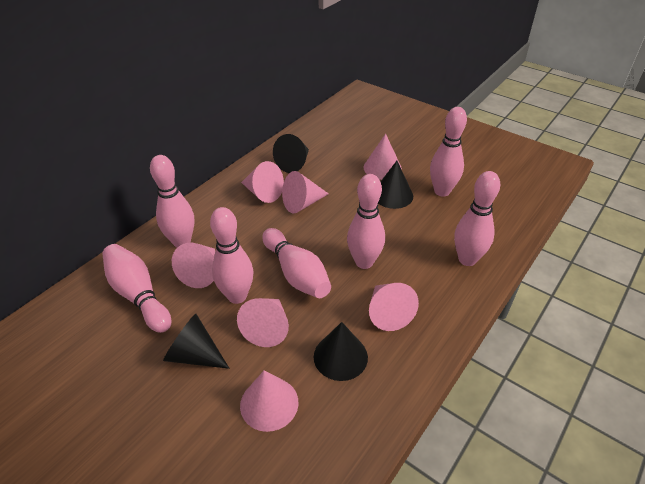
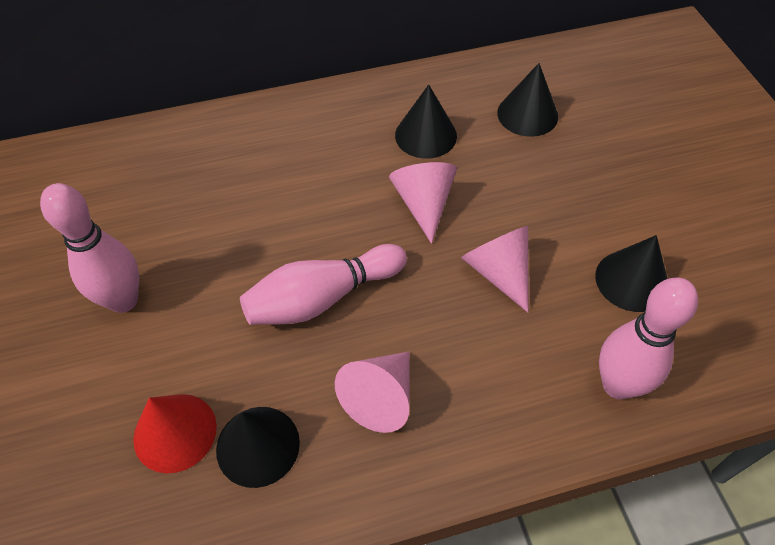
pink bowling pin: [102,244,171,333] [150,155,194,248] [210,207,254,304] [262,228,331,298] [347,174,385,269] [430,107,467,197] [454,171,500,266] = 7 -> [40,183,139,313] [240,244,407,325] [599,277,698,399] = 3
pink cone: [172,243,215,288] [237,298,289,347] [240,370,299,432] [241,161,284,203] [282,171,329,214] [363,134,402,180] [369,283,419,331] = 7 -> [335,351,410,433] [389,162,457,244] [461,226,528,312] = 3
red cone: none = 0 -> [133,394,217,473] = 1

